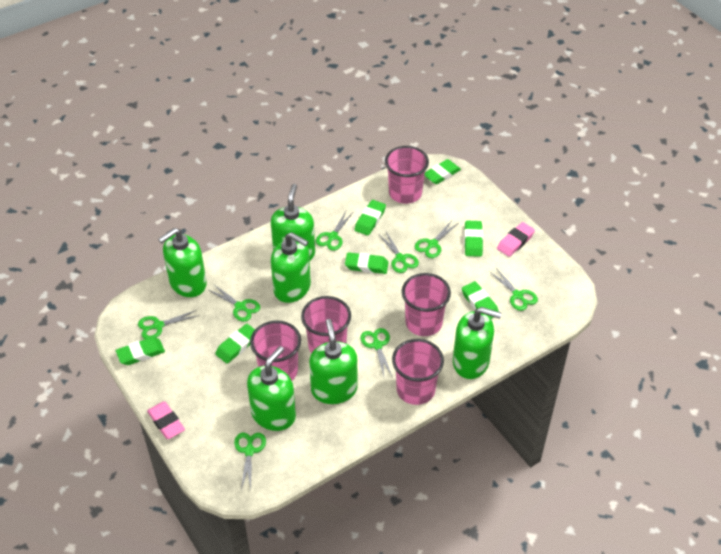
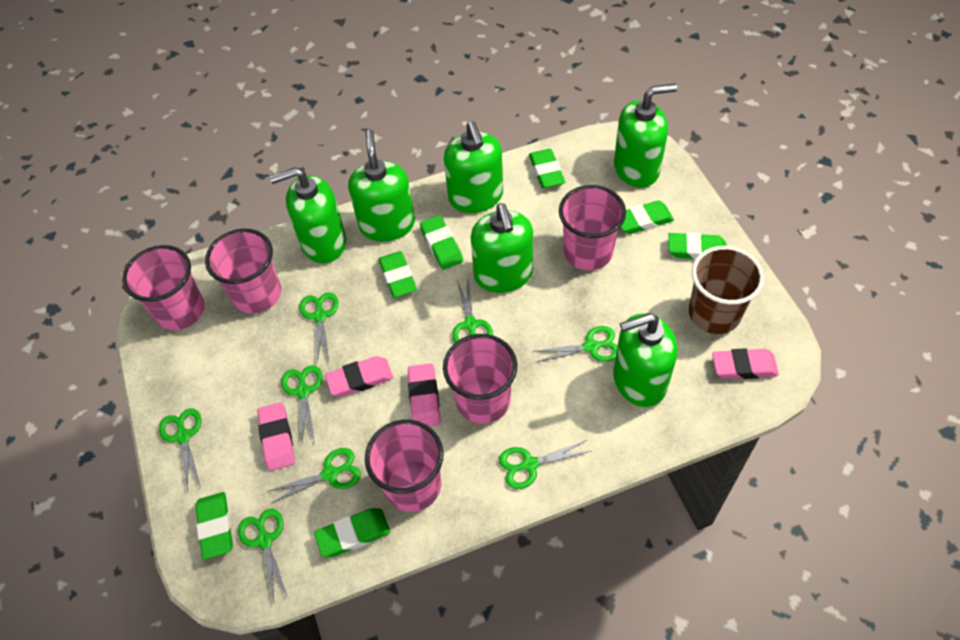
brown cup: none = 0 -> [689,246,764,334] = 1
pink eraser: [147,402,185,439] [497,222,535,257] = 2 -> [257,402,295,471] [325,356,393,397] [408,363,440,427] [712,348,779,379] = 4

